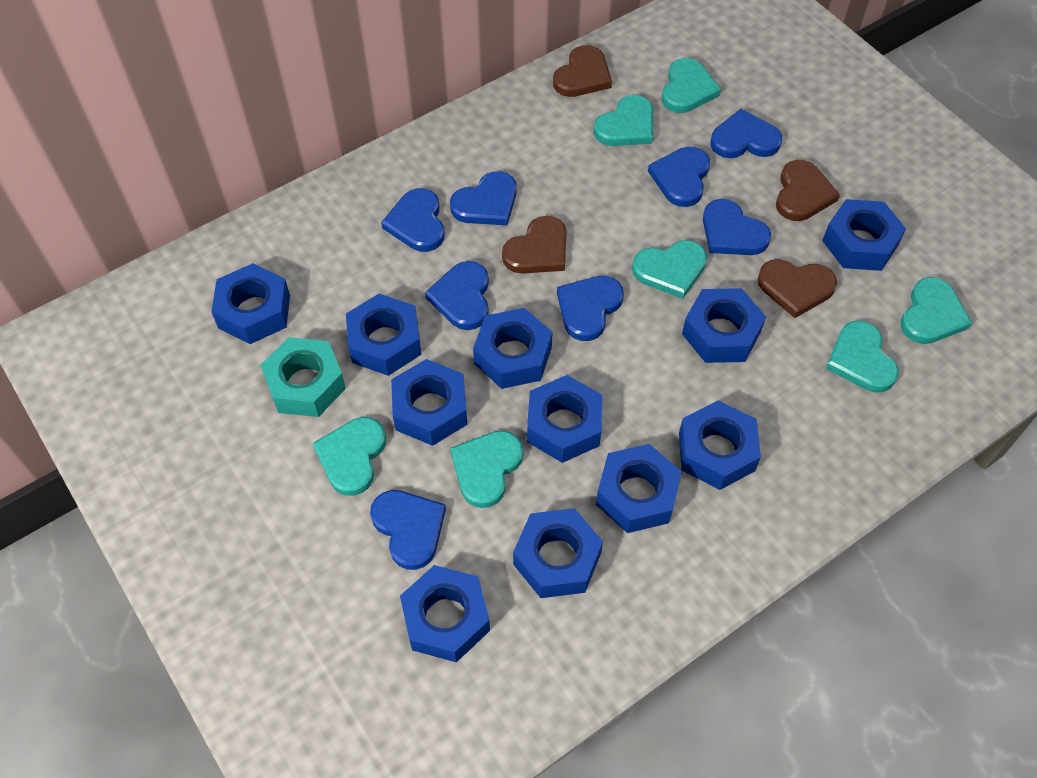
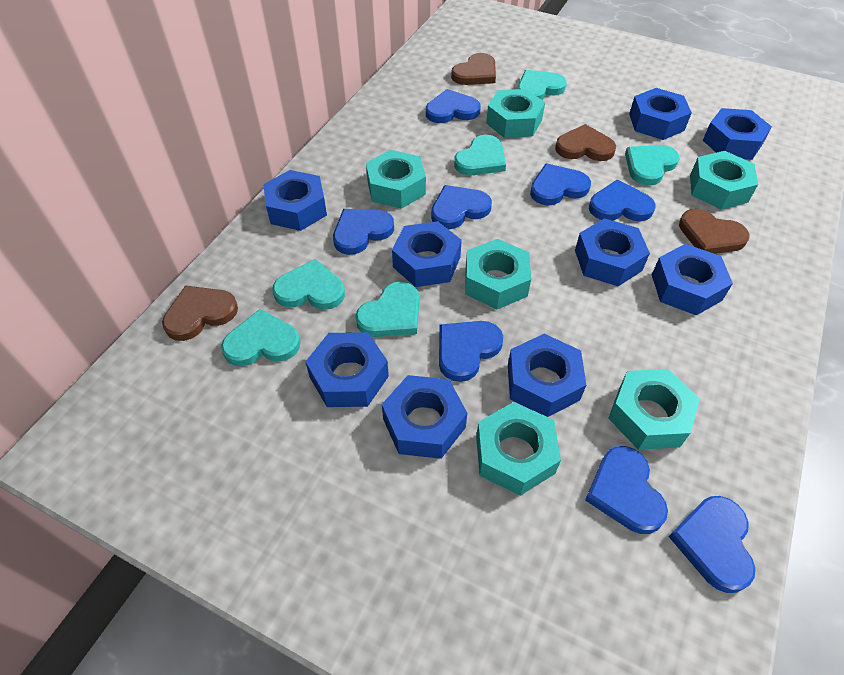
blue nut: [211,263,290,344] [346,293,421,376] [391,359,467,446] [400,565,490,662] [473,308,553,389] [513,508,603,598] [527,375,603,463] [596,444,682,533] [679,400,761,490] [682,288,766,363] [822,199,906,271] = 11 -> [263,170,327,231] [306,332,389,407] [382,375,467,459] [392,221,462,287] [508,334,586,417] [575,218,650,286] [629,88,692,140] [652,244,733,315] [703,108,772,160] = 9
turquoise heart: [313,417,386,496] [450,430,523,508] [593,95,653,146] [632,240,707,299] [662,58,721,113] [825,320,899,392] [900,277,972,344] = 7 -> [221,309,301,366] [272,259,345,310] [355,281,419,337] [454,135,506,175] [517,70,567,100] [625,145,680,186] = 6
turquoise nut: [260,337,346,417] = 1 -> [366,150,426,209] [465,239,531,309] [476,402,561,496] [486,89,545,138] [608,369,700,450] [690,151,758,210] = 6

